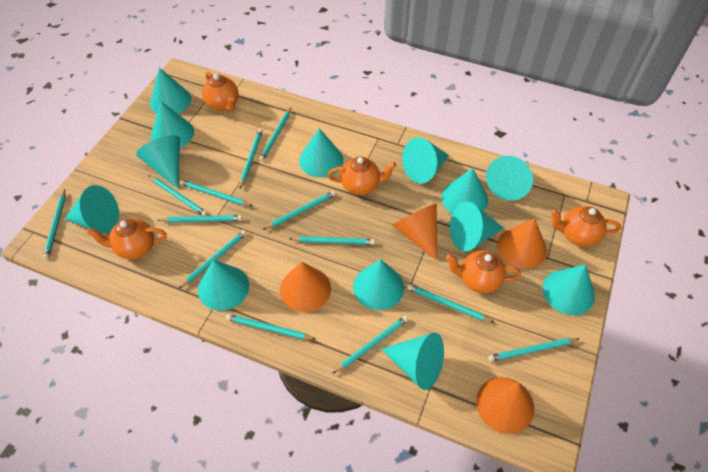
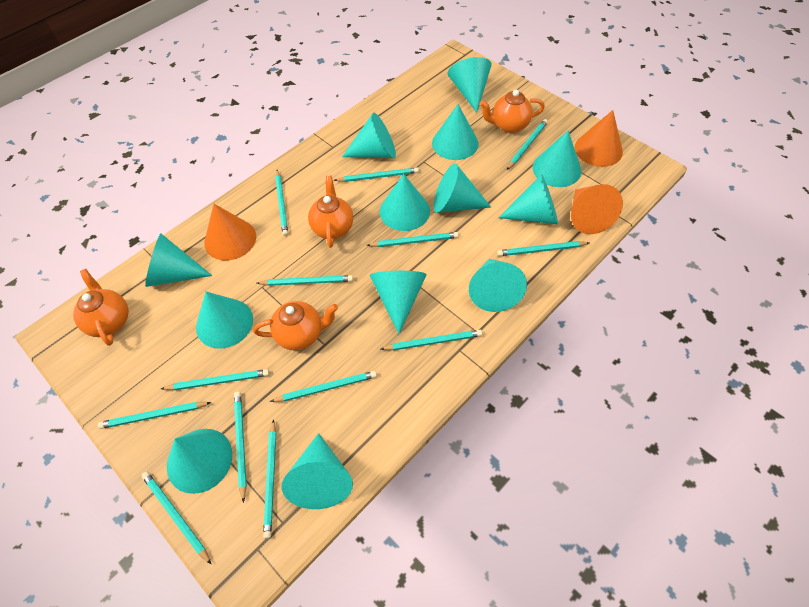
orange cone: [280,262,331,312] [392,204,437,260] [476,377,534,434] [497,218,547,269] = 4 -> [204,204,256,261] [571,184,623,234] [575,110,623,167] = 3
orange teapot: [87,218,167,259] [202,72,239,111] [327,156,396,195] [446,250,521,293] [551,206,621,247] = 5 -> [73,269,129,346] [253,301,338,350] [308,175,353,248] [479,90,545,133] = 4

